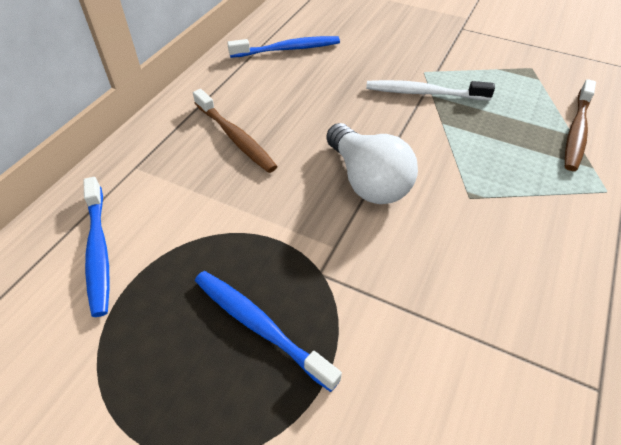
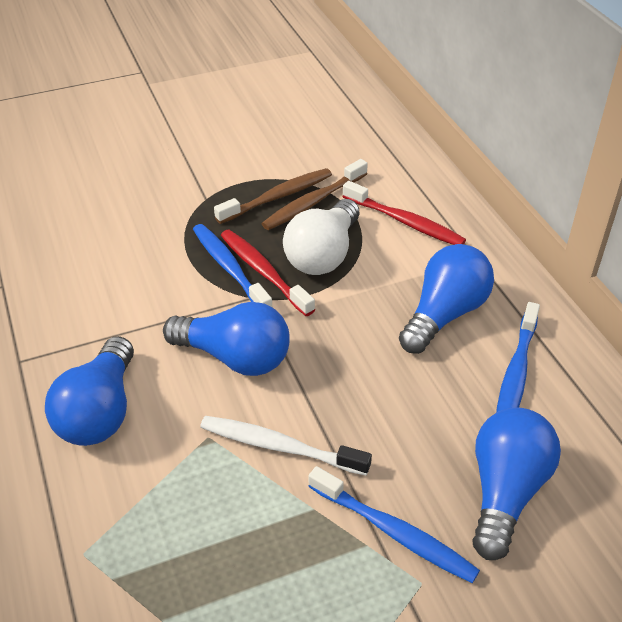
blue light bulb: none = 0 -> [45,336,134,446] [163,302,290,376] [399,244,494,354] [472,407,561,560] = 4
red toothbrush: none = 0 -> [221,230,315,316] [342,181,466,245] = 2

